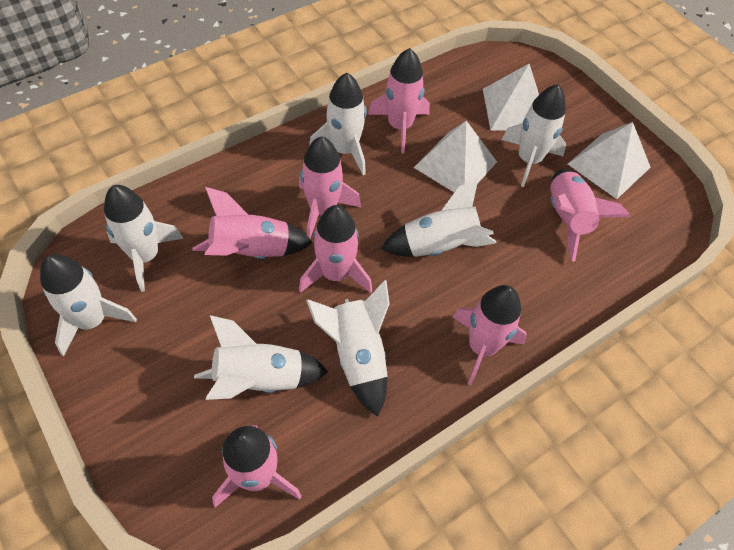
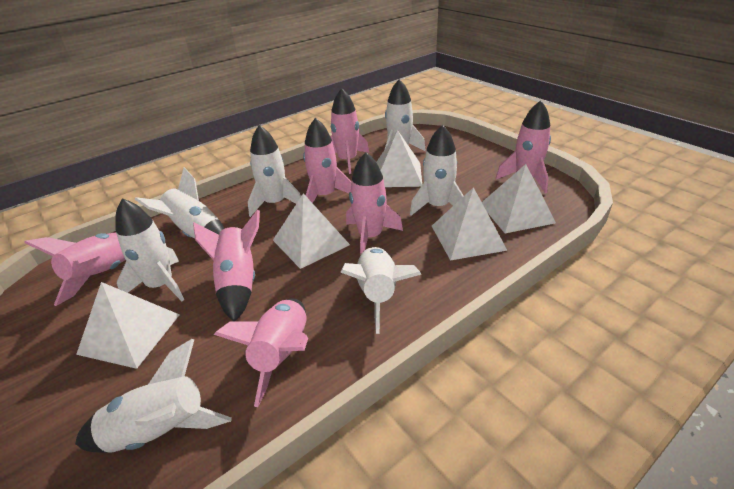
white pyramid: [414,121,497,193] [483,64,539,130] [568,122,651,199] = 3 -> [76,282,180,369] [273,193,350,269] [376,130,422,187] [432,187,507,261] [482,164,556,233] = 5

